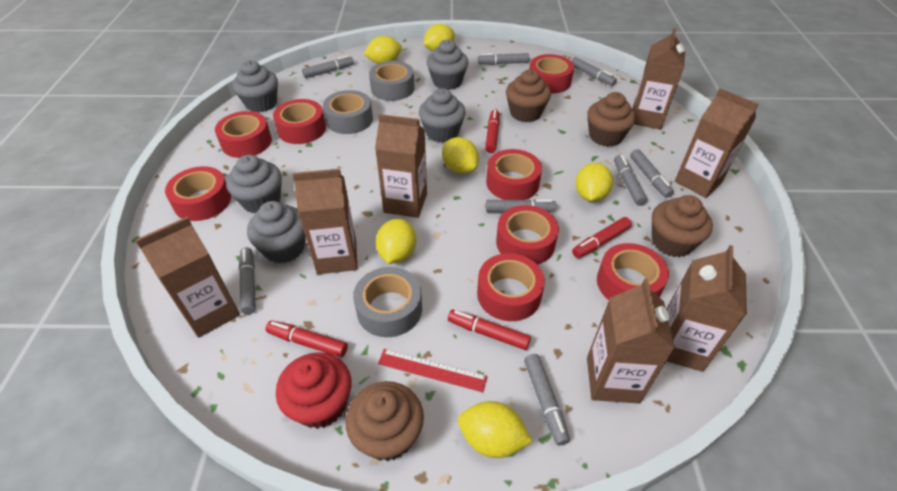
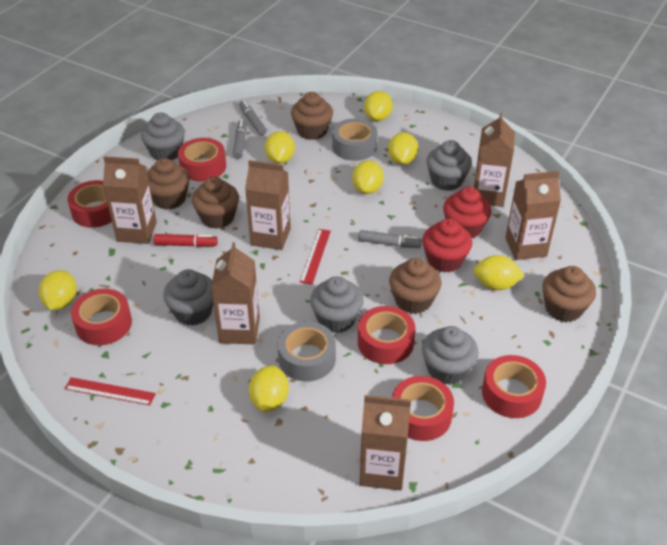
brown carton: [135,217,240,338] [292,169,357,274] [375,114,427,218] [587,278,675,404] [633,28,686,130] [666,245,747,372] [675,88,758,198] = 7 -> [103,156,157,244] [211,242,260,344] [245,160,291,250] [359,395,411,491] [473,113,515,207] [505,171,561,260] = 6
brown cupcake: [346,381,424,461] [506,70,551,122] [587,92,636,147] [652,195,713,257] = 4 -> [147,158,190,210] [192,176,239,229] [291,92,333,140] [389,258,442,314] [542,266,596,322] = 5
grey marker: [239,247,256,314] [302,55,354,78] [478,53,529,65] [486,199,556,212] [524,354,570,445] [571,57,617,86] [614,155,647,206] [630,149,674,198] = 8 -> [232,119,246,159] [239,100,267,135] [358,230,422,248] = 3
grey tape: [323,90,373,134] [353,267,422,337] [369,61,415,101] = 3 -> [277,321,336,381] [332,119,377,161] = 2
red cupcake: [276,352,352,429] = 1 -> [422,218,472,273] [443,187,491,238] = 2
red marker: [265,321,348,357] [448,309,531,350] [485,110,500,153] [572,217,632,258] = 4 -> [153,234,218,247] = 1
red ruler: [378,349,488,392] = 1 -> [65,377,156,405] [300,229,331,284] = 2
red tape: [165,166,231,221] [215,111,272,158] [273,99,326,144] [477,253,545,321] [486,149,542,200] [496,205,559,265] [529,54,574,93] [597,243,669,300] = 8 -> [68,180,112,228] [71,288,132,345] [178,138,226,181] [358,306,416,364] [392,376,454,441] [482,355,546,418] = 6
yellow lemon: [364,36,402,64] [376,219,416,264] [423,24,455,51] [442,137,479,174] [458,401,533,458] [575,163,613,202] = 6 -> [39,270,77,310] [249,365,289,412] [265,131,295,164] [352,160,384,194] [364,91,393,121] [388,132,418,165] [473,255,525,290] = 7

